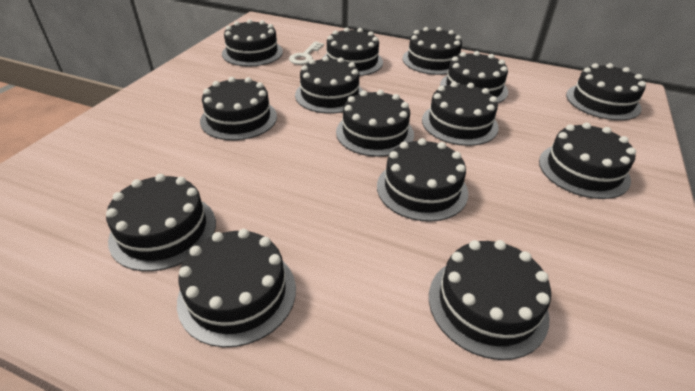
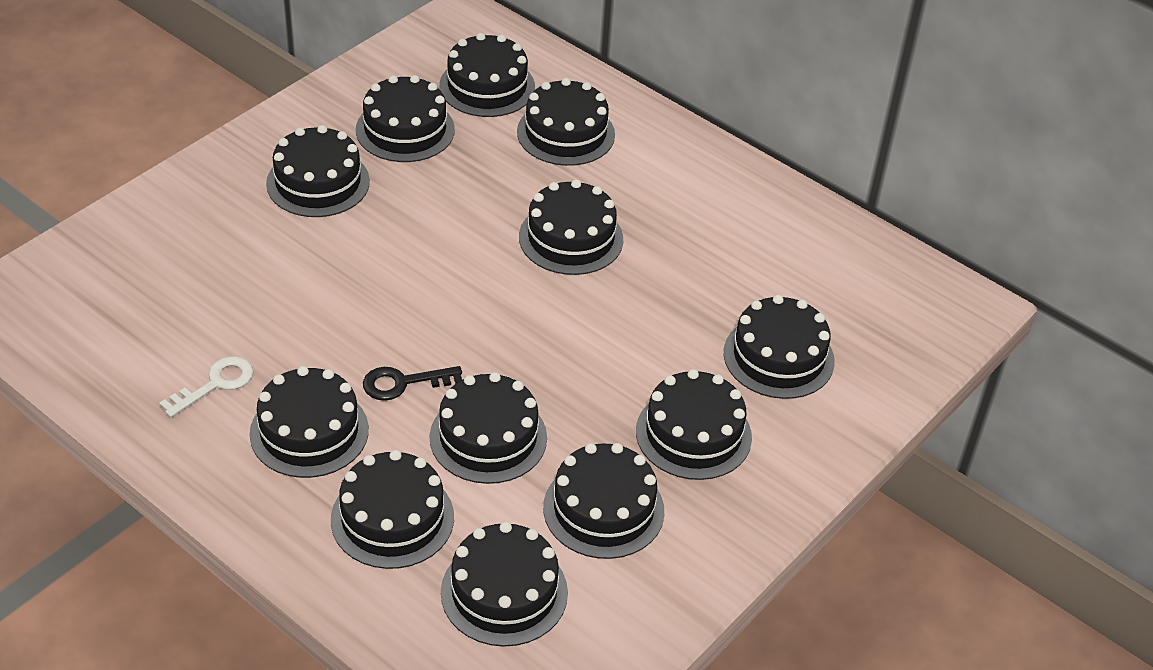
black cake: [106,174,216,271] [177,229,296,347] [200,77,277,140] [222,19,283,67] [295,56,363,114] [322,28,383,76] [336,90,414,157] [377,138,468,222] [403,27,462,75] [422,82,499,146] [429,240,551,360] [440,51,508,103] [539,123,636,199] [566,63,646,120] = 14 -> [249,366,369,478] [266,125,370,217] [331,450,454,569] [356,75,455,162] [430,372,547,484] [439,33,535,117] [441,521,568,647] [517,78,615,166] [519,179,623,275] [543,443,664,559] [636,369,752,480] [724,295,835,399] = 12
black key: none = 0 -> [363,366,462,401] = 1

